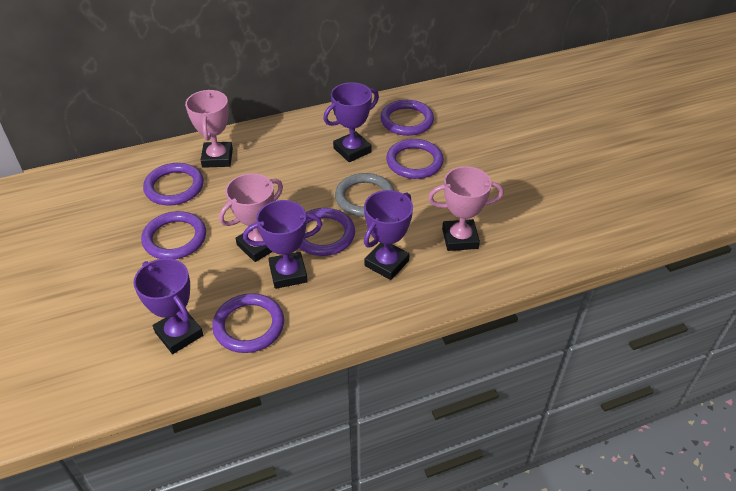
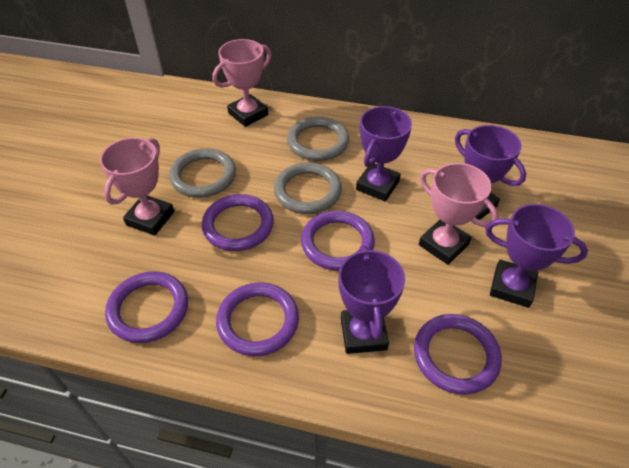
grey ring: [335,173,394,217] = 1 -> [169,148,236,198] [274,162,342,214] [287,117,349,161] = 3
purple ring: [141,211,206,259] [143,163,204,206] [212,293,284,353] [299,208,355,256] [380,100,434,136] [386,139,444,179] = 6 -> [105,271,188,343] [202,194,274,251] [216,282,299,356] [301,211,375,271] [414,314,502,395] = 5

